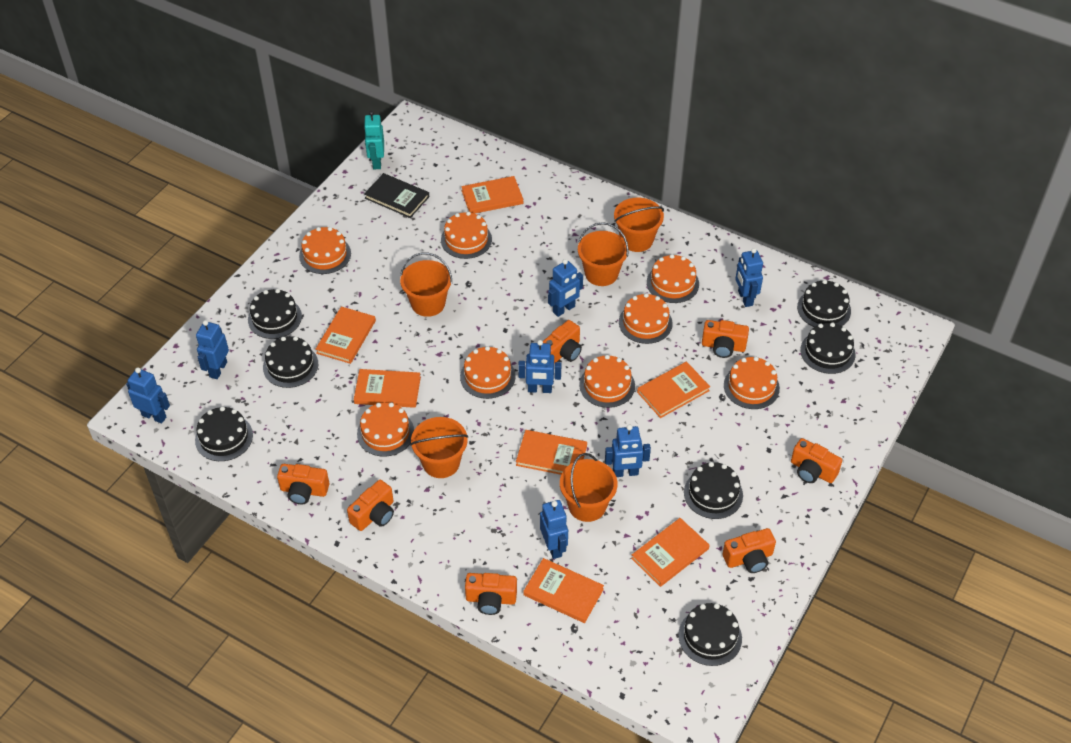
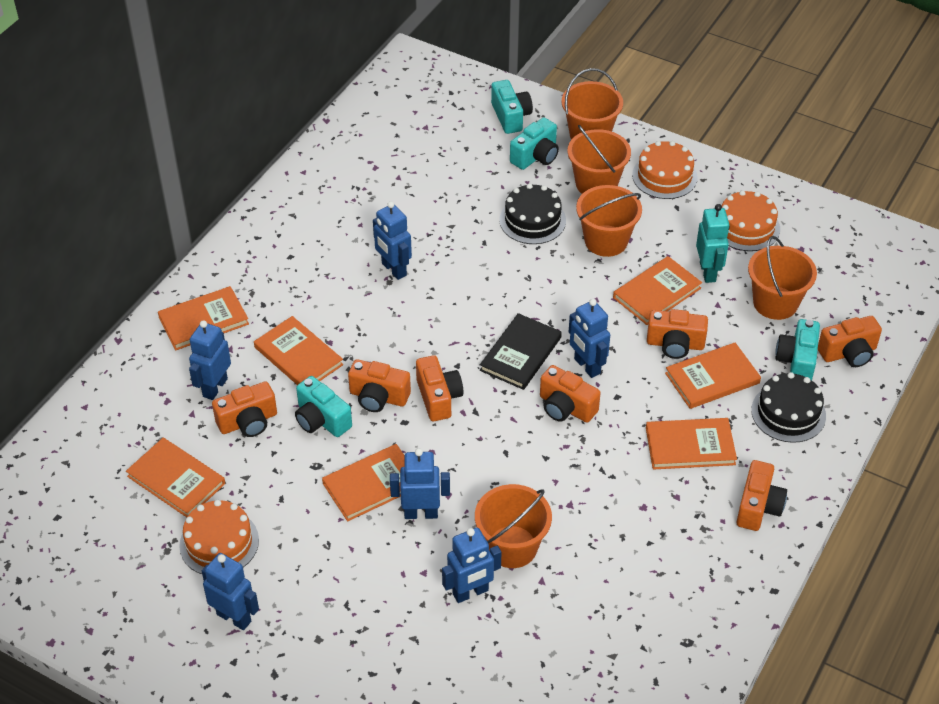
black cake: [195,406,253,461] [248,289,302,339] [263,336,318,388] [678,603,742,666] [684,462,743,519] [797,280,851,327] [800,322,856,374] = 7 -> [499,183,566,244] [751,372,826,443] = 2
blue robot: [126,368,170,423] [196,320,229,379] [518,340,561,393] [540,500,568,559] [548,259,583,317] [605,425,651,477] [735,248,763,307] = 7 -> [189,320,231,400] [202,553,259,630] [373,201,412,280] [390,448,450,519] [442,528,501,603] [569,299,610,378] = 6
orange cake: [299,227,351,274] [357,402,414,457] [441,212,492,259] [460,346,516,399] [579,355,635,408] [619,293,673,344] [647,254,699,303] [724,357,780,409] = 8 -> [179,500,259,574] [632,141,698,199] [722,190,780,251] = 3
turquoise camera: none = 0 -> [295,376,352,437] [491,80,533,134] [510,117,559,170] [775,319,820,380] = 4

